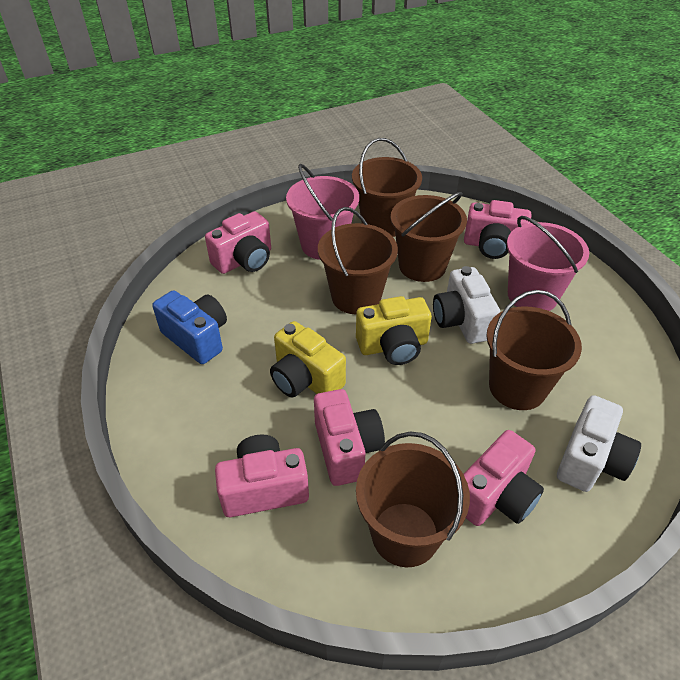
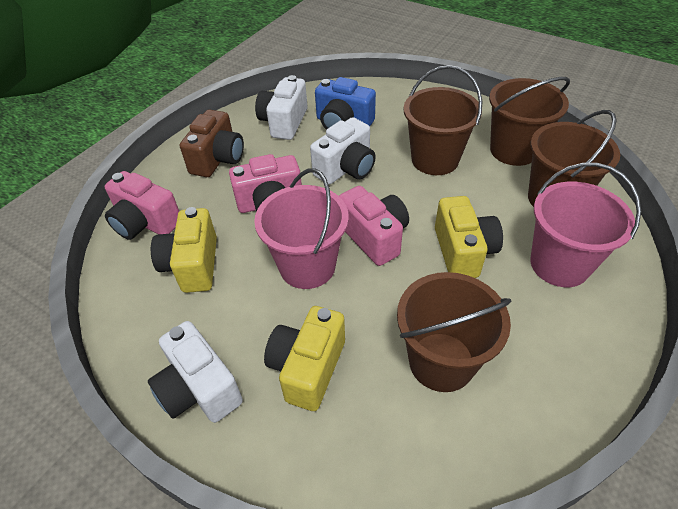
brown bucket: [318,207,398,314] [352,138,422,237] [356,432,470,567] [390,192,467,282] [486,290,582,410] = 5 -> [397,272,512,392] [403,65,482,175] [489,77,570,166] [528,110,620,207] = 4
brown camera: none = 0 -> [180,110,244,177] = 1
pink camera: [205,211,271,274] [215,435,309,517] [314,389,385,486] [464,200,531,259] [464,430,544,526] = 5 -> [105,171,179,240] [229,154,302,213] [339,186,409,266] = 3
white camera: [433,266,500,344] [557,395,641,492] = 2 -> [148,321,243,423] [255,75,308,140] [310,117,376,184] = 3
yellow camera: [270,321,346,398] [356,296,432,365] = 2 -> [151,207,217,293] [264,306,345,411] [435,196,503,278] = 3

